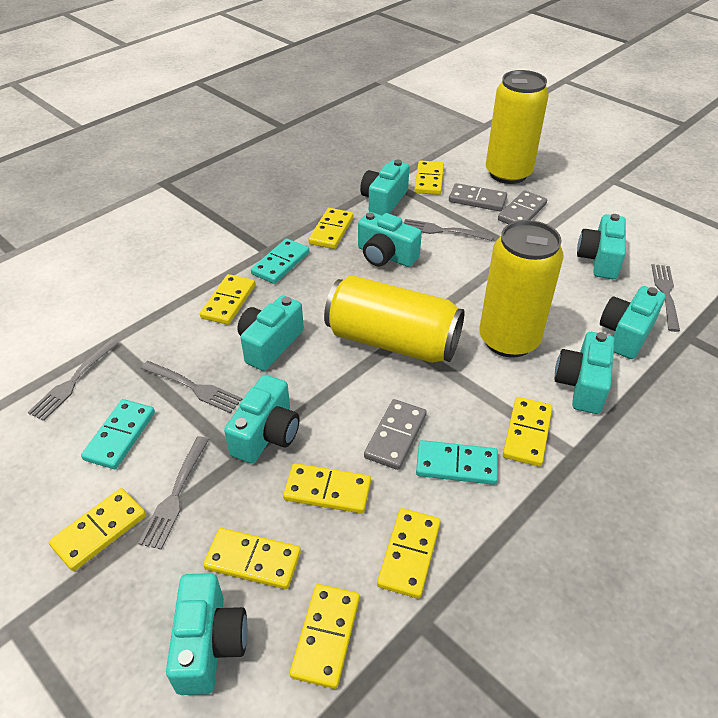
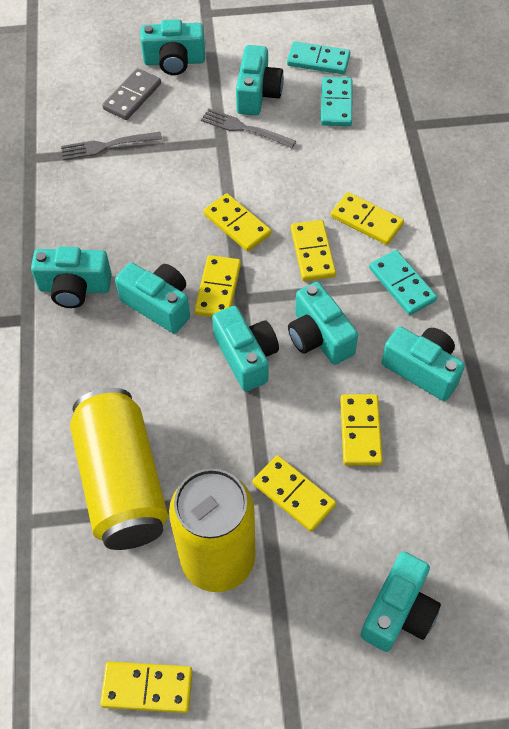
grey domino: [364,399,427,470] [449,183,507,211] [498,190,547,224] = 3 -> [102,68,161,120] = 1
grey fork: [28,339,119,421] [138,436,209,550] [141,361,242,413] [404,219,493,241] [651,264,680,332] = 5 -> [61,132,162,160] [201,108,296,148] = 2
yellow can: [324,275,465,363] [479,220,564,358] [486,70,549,184] = 3 -> [70,388,168,550] [169,468,255,592] = 2
yellow domino: [49,488,146,571] [200,274,255,325] [203,528,301,589] [283,463,371,514] [290,584,360,689] [309,208,354,249] [377,508,441,599] [414,161,444,195] [503,397,552,467] = 9 -> [100,662,193,713] [194,255,241,317] [203,193,271,252] [253,455,336,532] [291,220,336,281] [331,192,404,245] [340,394,383,466] = 7

